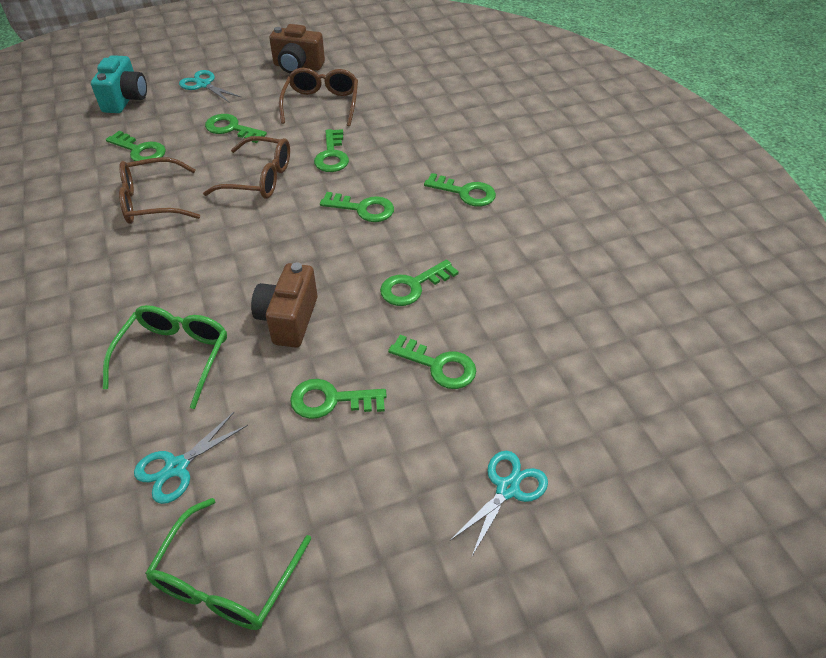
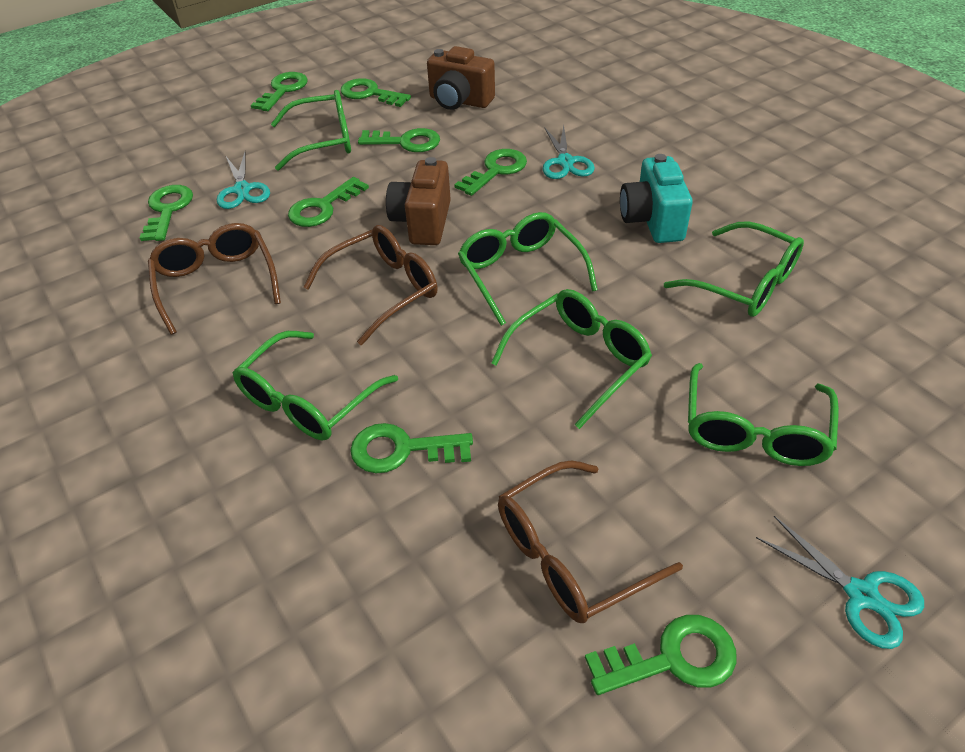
green glasses: [103,305,227,409] [145,498,311,630] = 2 -> [233,331,398,440] [271,90,351,171] [458,212,598,326] [491,289,652,429] [664,221,804,317] [688,363,839,466] = 6

